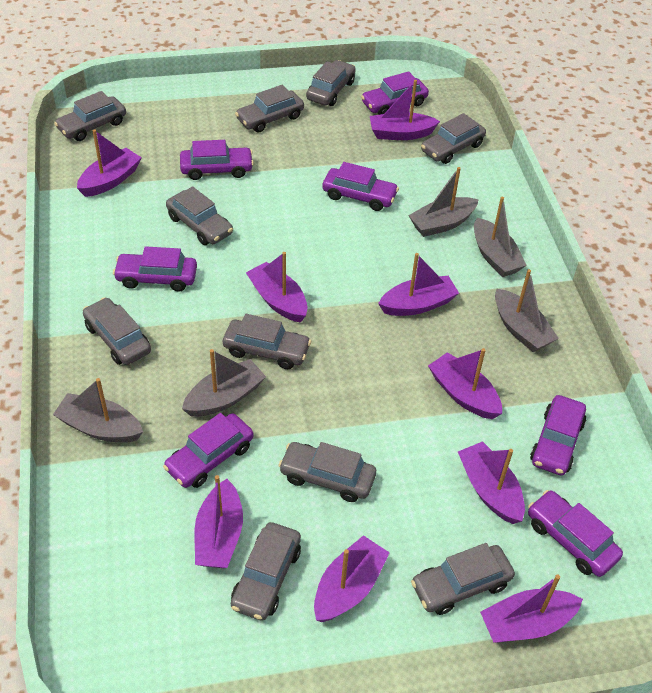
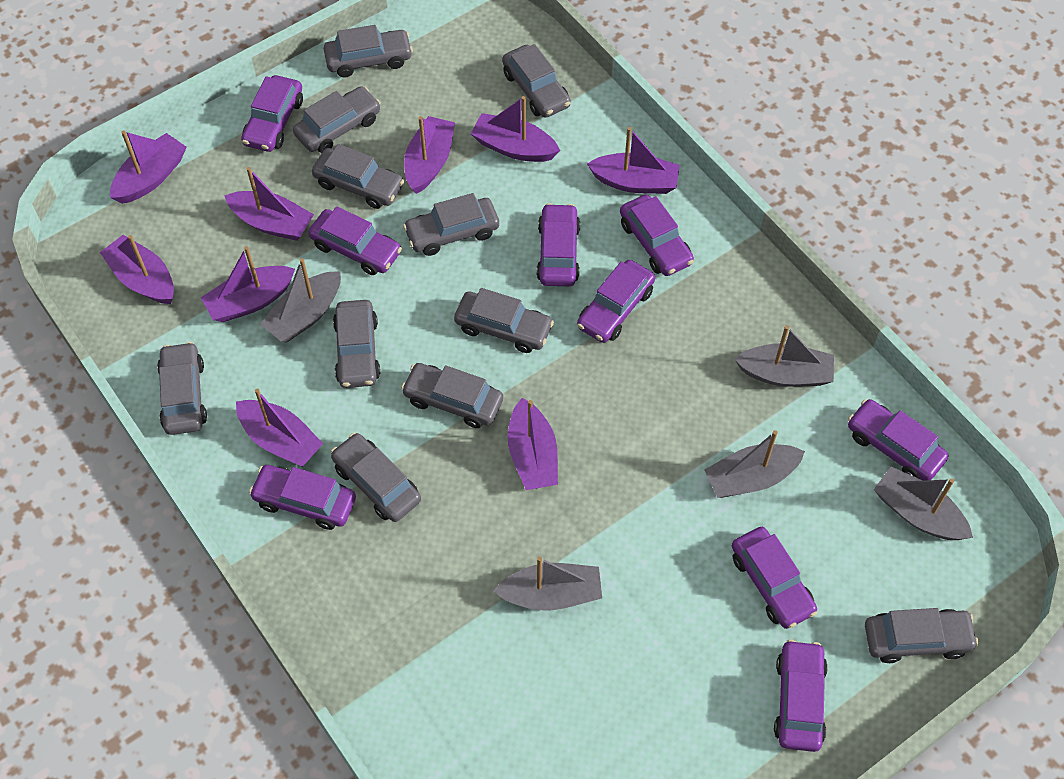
grey car: [54,91,126,141] [83,297,151,365] [166,186,233,245] [223,314,311,369] [231,522,301,621] [235,85,304,133] [278,442,376,502] [306,60,356,106] [411,543,515,615] [421,113,486,164] = 10 -> [157,342,207,435] [293,86,381,153] [312,144,404,209] [324,25,413,77] [331,433,421,522] [333,300,380,388] [401,363,503,428] [403,193,499,256] [454,288,554,353] [502,44,571,118] [865,608,979,663] = 11
purple car: [113,246,197,292] [163,413,254,488] [180,140,254,180] [322,162,399,211] [361,71,429,115] [528,490,623,577] [530,395,586,475] = 7 -> [241,75,303,152] [249,465,356,530] [308,206,402,275] [536,203,580,286] [577,260,655,343] [620,195,694,276] [732,527,817,629] [774,639,828,752] [848,399,948,481] = 9

